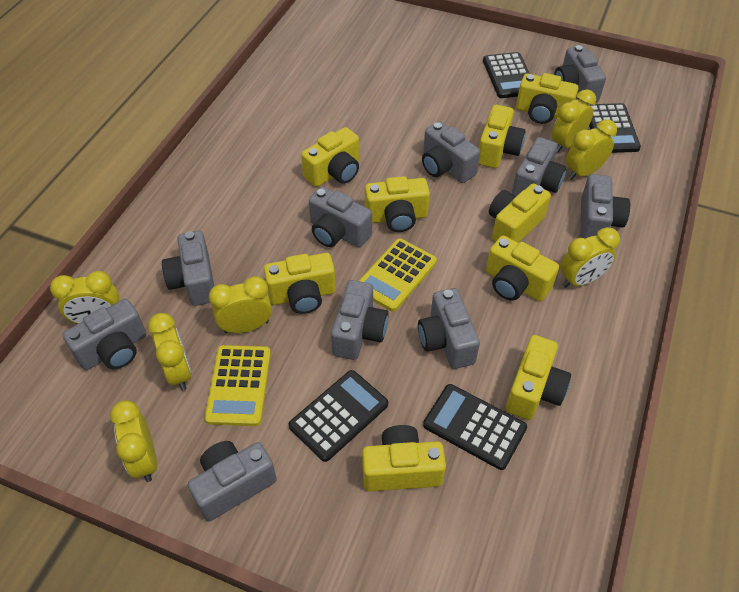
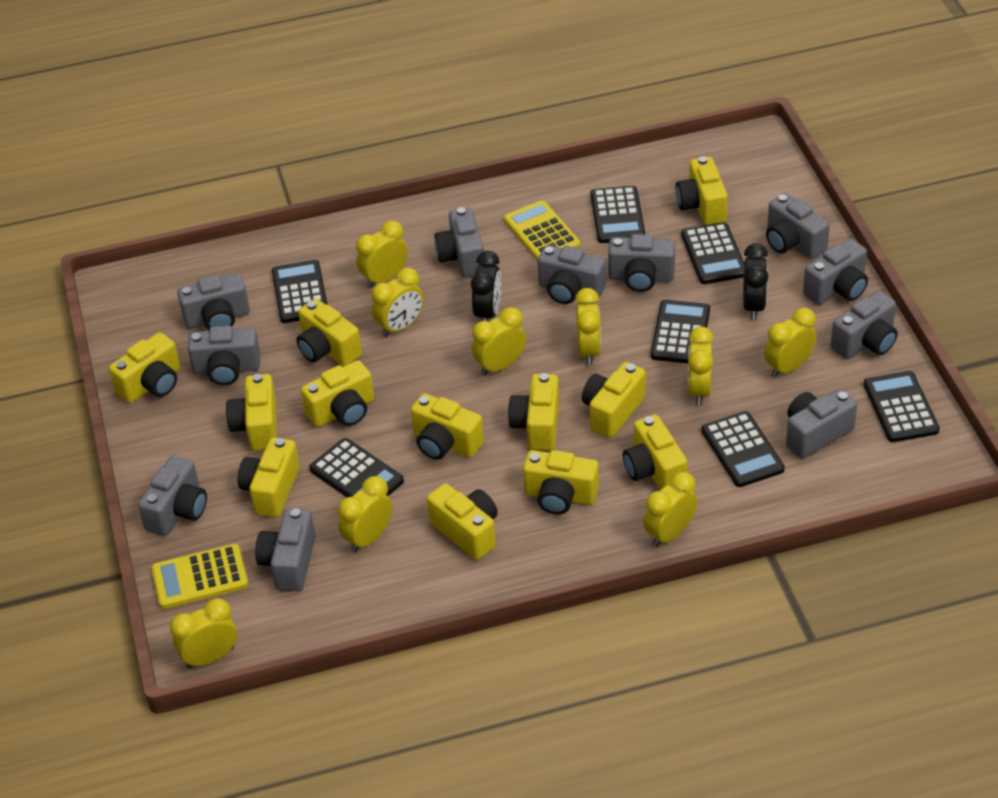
black calculator: [289,370,388,462] [423,384,527,470] [483,52,530,98] [589,103,641,153] = 4 -> [272,260,327,323] [309,438,404,497] [590,186,645,243] [651,300,710,363] [681,222,744,284] [701,411,785,487] [864,371,940,442] = 7
black clock: none = 0 -> [471,251,501,321] [743,243,768,320] = 2
grey camera: [62,299,146,370] [162,231,214,306] [188,441,277,521] [309,186,372,247] [331,280,389,360] [418,288,480,369] [422,121,480,183] [512,137,567,196] [554,45,606,104] [581,174,630,239] = 10 -> [138,455,207,536] [177,273,250,330] [188,326,260,385] [255,509,316,591] [434,207,484,277] [538,245,606,304] [608,234,675,292] [766,193,830,259] [786,389,857,459] [803,239,868,305] [831,291,898,359] = 11
yellow camera: [264,253,336,314] [301,127,359,187] [362,425,446,491] [365,176,430,232] [478,105,526,168] [486,236,559,302] [489,183,551,243] [506,335,571,420] [516,73,578,124] = 9 -> [109,332,180,403] [226,374,277,451] [238,437,300,518] [296,299,362,366] [301,360,374,427] [411,393,484,460] [427,484,498,560] [508,373,559,451] [523,450,599,514] [582,362,646,438] [623,415,687,491] [676,156,728,225] = 12
yellow clock: [50,271,119,324] [110,400,157,482] [148,313,192,391] [209,276,272,333] [552,89,596,153] [560,227,620,288] [566,119,617,180] = 7 -> [170,598,237,669] [338,476,393,553] [356,220,408,288] [371,268,424,337] [472,307,526,376] [575,288,601,366] [643,472,697,548] [688,327,713,406] [764,308,817,378] = 9

